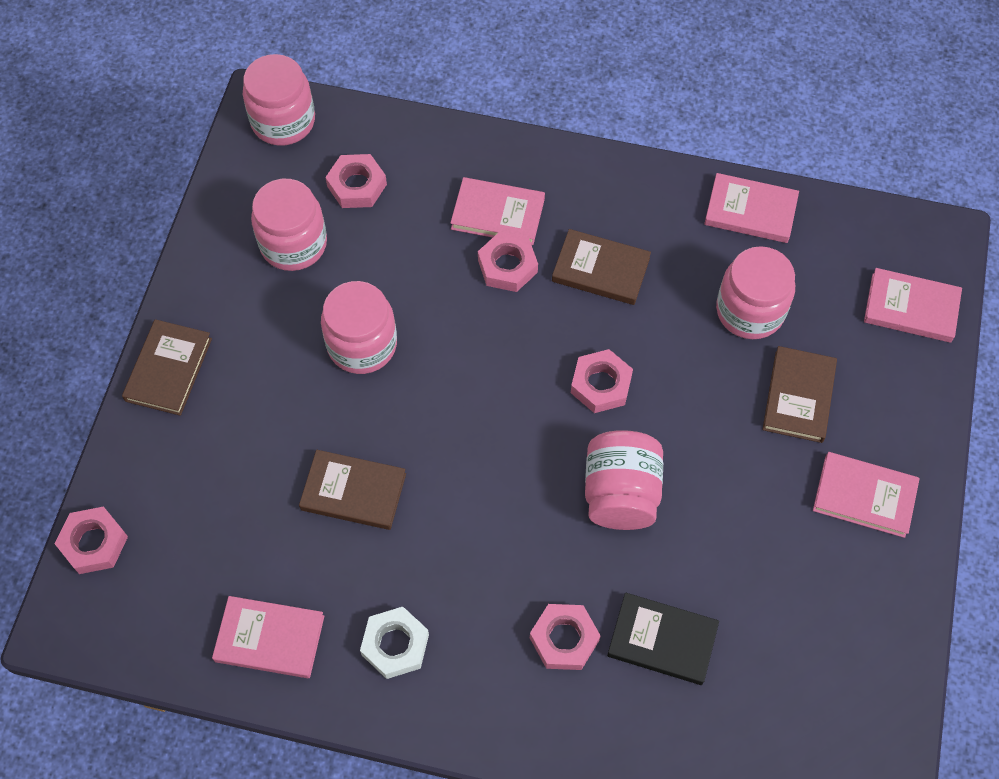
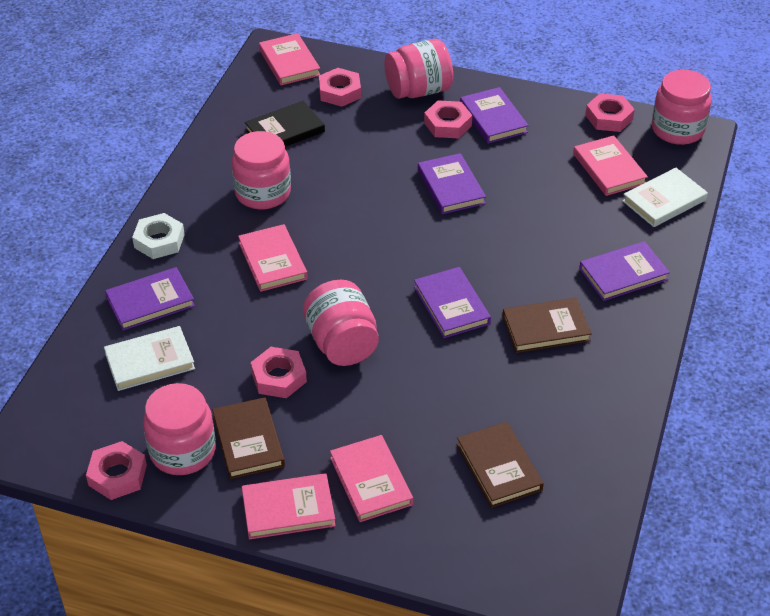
brown book: [122,319,212,416] [299,450,406,530] [552,229,651,305] [763,346,837,443] = 4 -> [212,397,285,479] [457,422,544,508] [502,298,592,353] = 3
purple book: none = 0 -> [105,267,195,331] [414,267,491,338] [418,153,486,214] [460,87,529,144] [579,241,670,301] = 5
white book: none = 0 -> [104,326,195,391] [622,168,708,227] = 2

